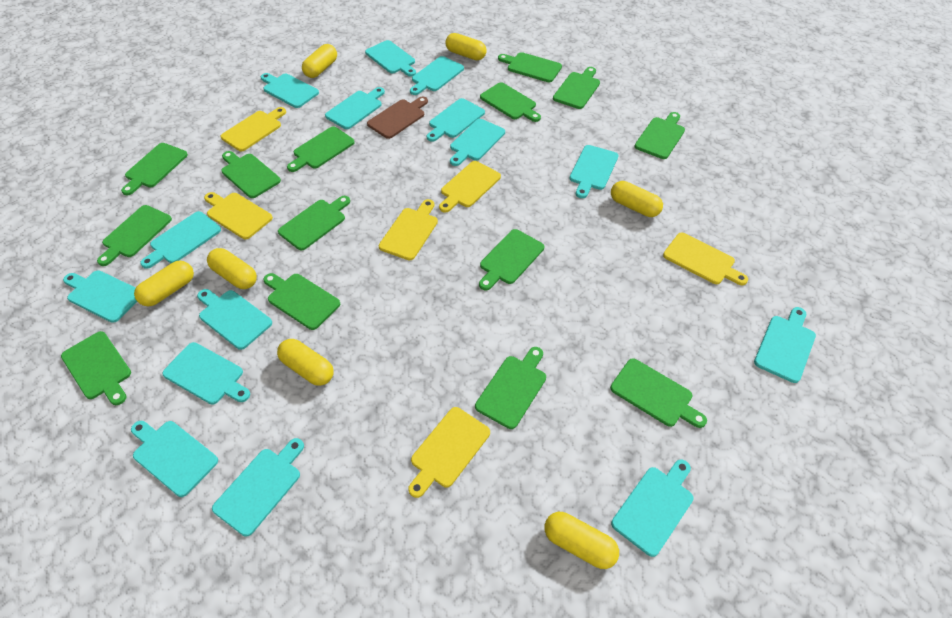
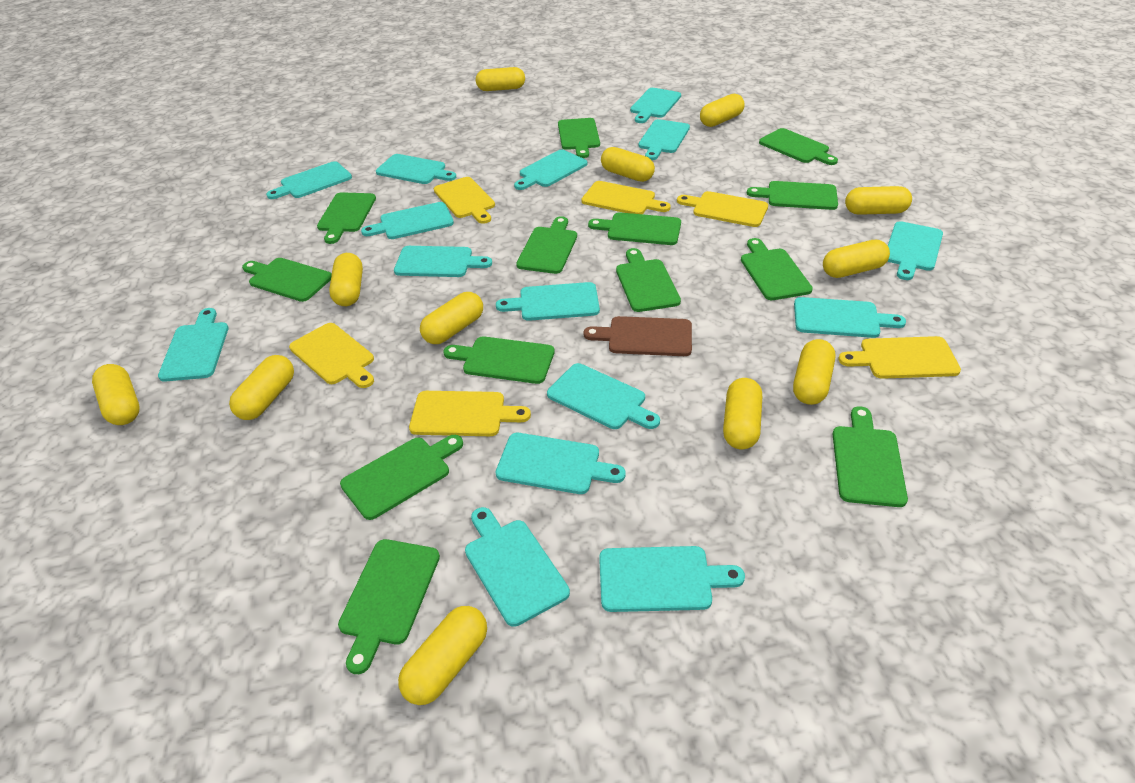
green cutting board: [61,331,131,405] [97,205,172,266] [121,143,188,195] [221,151,281,198] [263,273,340,330] [278,196,350,250] [287,126,355,172] [475,347,546,429] [479,229,544,290] [480,82,541,122] [498,52,562,82] [553,67,600,109] [610,358,707,428] [634,112,685,159] = 14 -> [242,258,332,302] [317,192,376,244] [338,539,440,674] [340,435,463,520] [443,336,555,384] [516,216,577,274] [558,118,600,158] [588,213,681,245] [616,248,681,312] [741,238,813,300] [747,181,838,210] [759,128,838,165] [832,406,908,507] = 13
yellow capsule: [134,261,194,306] [207,248,257,289] [277,339,334,386] [302,44,337,78] [445,33,487,60] [545,512,619,569] [611,181,663,217] = 7 -> [92,364,140,425] [229,355,294,420] [329,253,363,306] [398,606,487,705] [420,292,483,344] [476,67,525,91] [601,147,655,182] [700,94,745,127] [723,378,762,449] [793,339,835,405] [823,240,890,278] [845,186,912,215] = 12

